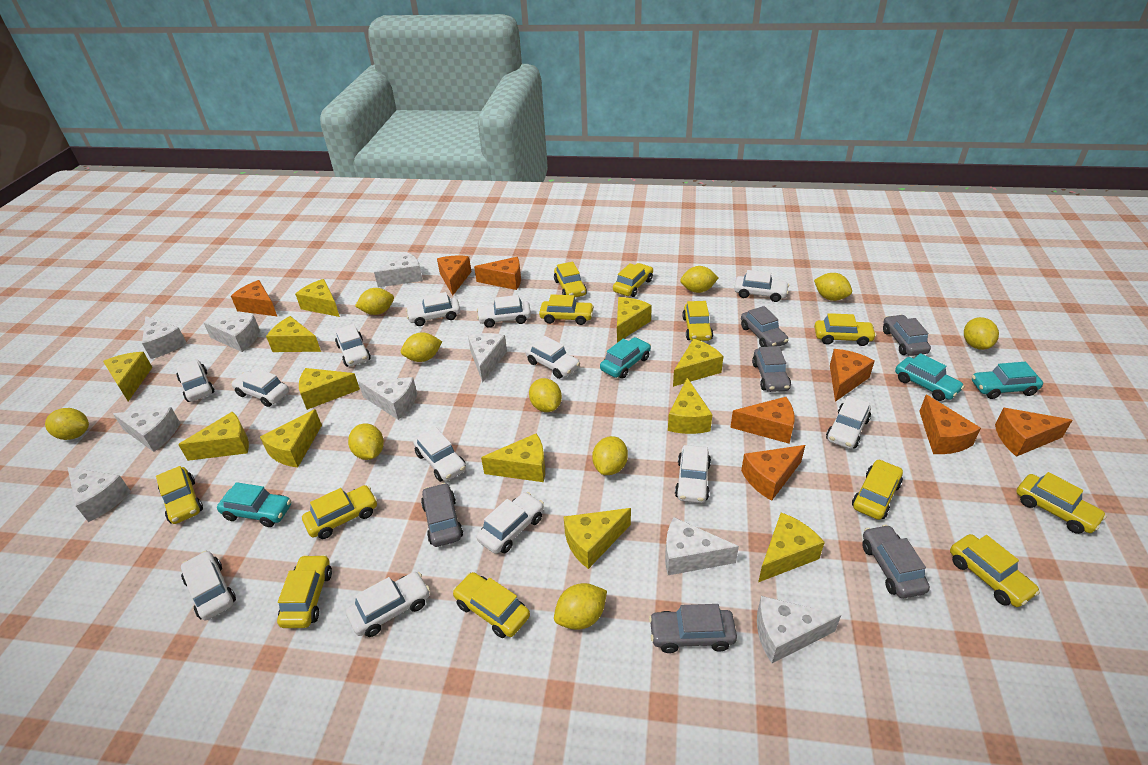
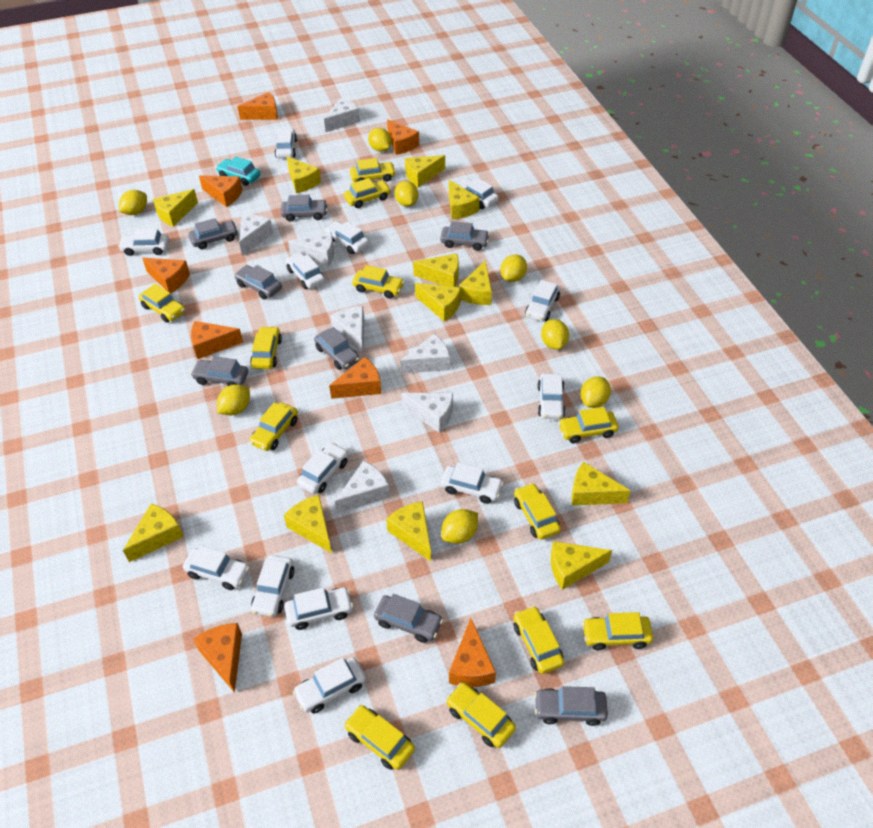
grey car: [421,483,463,547] [649,604,737,653] [741,306,788,347] [752,346,791,392] [862,524,930,598] [883,315,931,356] = 6 -> [189,218,238,249] [191,356,248,386] [234,265,282,299] [281,195,328,222] [314,327,360,370] [374,594,443,643] [440,221,490,251] [534,686,608,726] = 8
turquoise car: [217,482,291,527] [600,337,651,379] [895,353,964,401] [972,362,1043,399] = 4 -> [216,157,261,186] = 1
white cheese: [67,467,131,522] [113,407,180,452] [142,316,187,359] [203,315,260,352] [358,377,417,420] [374,252,423,287] [468,333,507,383] [665,517,739,575] [757,596,841,663] = 9 -> [239,214,273,256] [288,232,334,266] [324,98,360,132] [330,306,364,353] [335,460,390,514] [400,334,450,374] [401,393,453,433] = 7
yellow lemon: [45,408,89,440] [348,424,384,460] [355,288,394,315] [401,332,442,362] [529,378,562,412] [554,583,607,630] [592,436,628,475] [680,266,718,293] [814,273,852,301] [964,317,999,350] = 10 -> [119,190,147,215] [217,384,250,415] [368,128,392,152] [394,181,418,207] [441,509,478,544] [500,255,527,282] [541,319,569,349] [581,376,611,408] = 8

